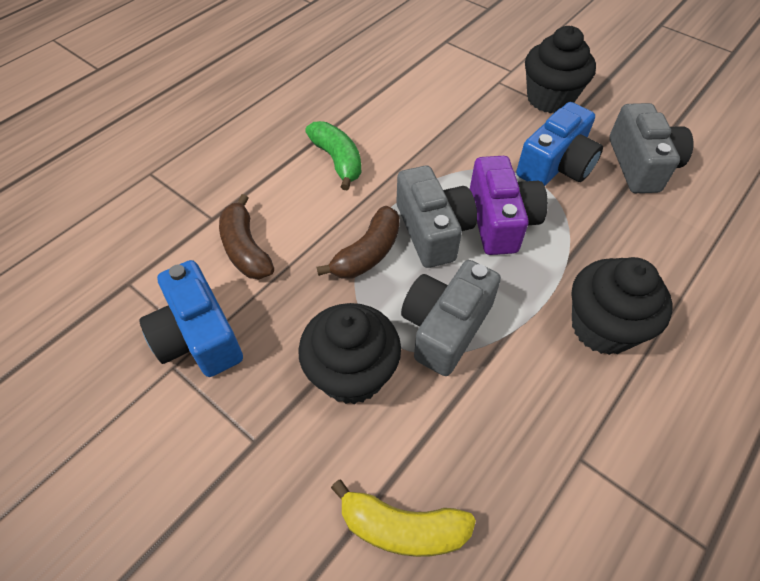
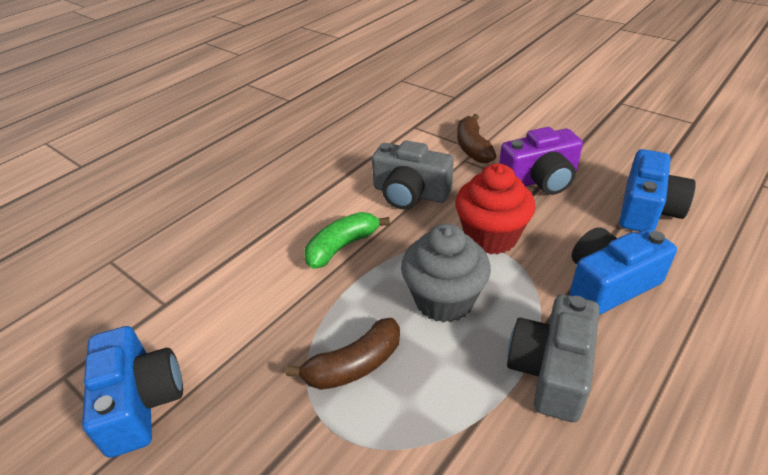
black cupcake: [298,303,401,404] [525,26,596,113] [572,257,673,355] = 3 -> none = 0
blue camera: [139,260,243,377] [516,102,603,186] = 2 -> [82,326,183,458] [570,227,677,315] [619,149,696,232] = 3
grey camera: [396,166,477,268] [401,260,501,376] [609,103,693,193] = 3 -> [372,140,454,209] [507,294,599,422] = 2
grey cupcake: none = 0 -> [401,223,491,323] = 1
red cupcake: none = 0 -> [455,163,535,254] = 1
yellow banana: [331,479,476,557] = 1 -> none = 0

